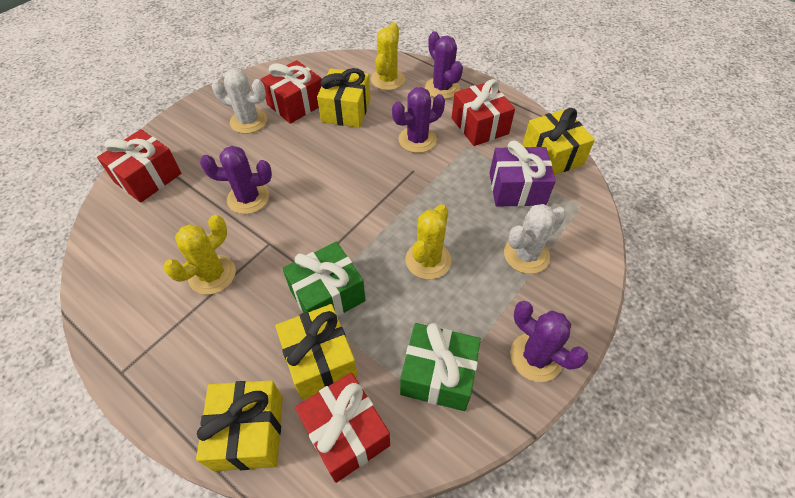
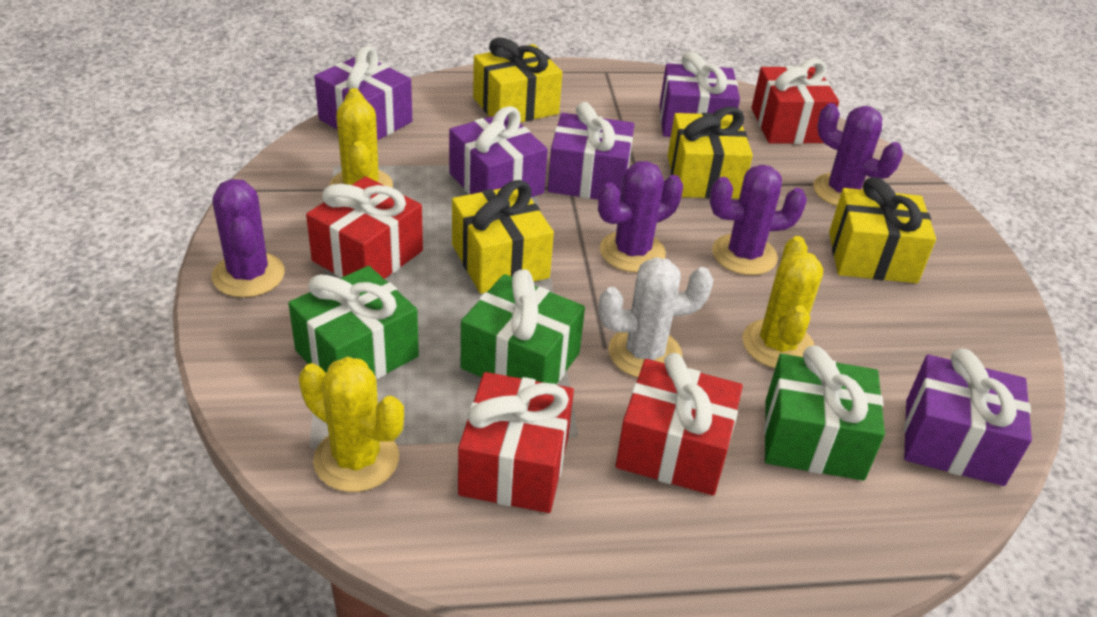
green gift: [283,242,366,317] [400,323,481,411] = 2 -> [288,266,419,380] [461,269,585,384] [764,346,885,481] = 3
purple gift: [490,141,556,207] = 1 -> [314,46,412,140] [449,106,548,197] [548,102,634,202] [660,51,740,137] [904,348,1032,486] = 5
white cactus: [212,69,267,134] [504,204,566,274] = 2 -> [599,257,713,377] = 1

